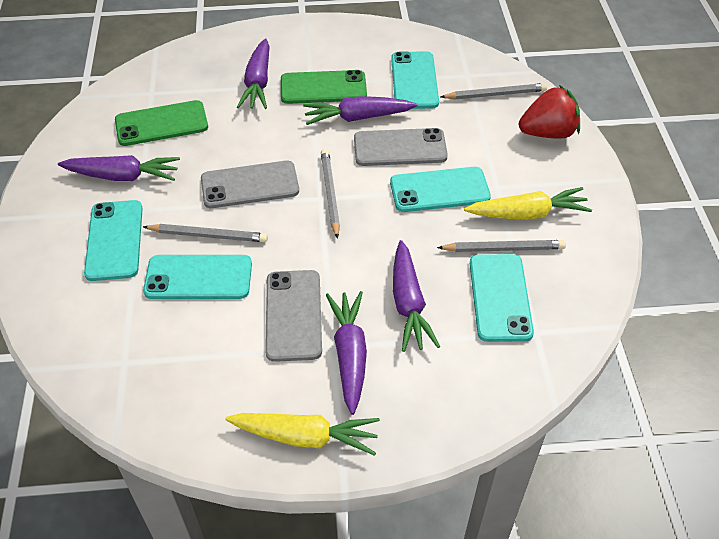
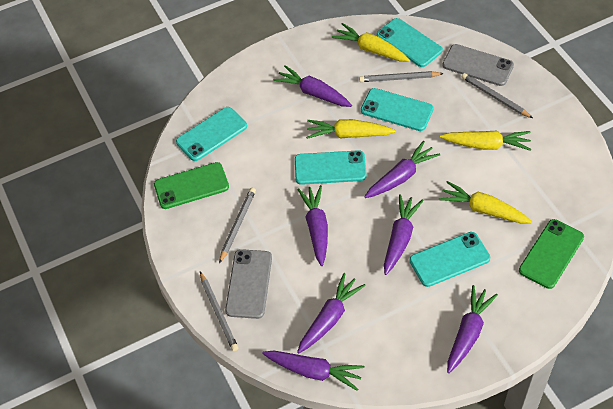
grey phone: [201,161,299,208] [265,270,322,362] [354,128,448,166] = 3 -> [225,249,272,319] [442,44,514,86] = 2
purple carrot: [58,155,180,181] [237,39,270,109] [303,96,417,125] [326,291,367,415] [393,240,440,352] = 5 -> [262,351,364,391] [273,65,352,107] [297,185,328,266] [297,273,366,353] [364,141,440,198] [384,194,424,275] [447,285,498,373] = 7
red strawberry: [519,85,580,139] = 1 -> none = 0
yellow carrot: [225,413,380,456] [464,187,592,220] = 2 -> [306,119,396,139] [332,23,410,62] [439,181,532,223] [440,130,531,151] = 4

